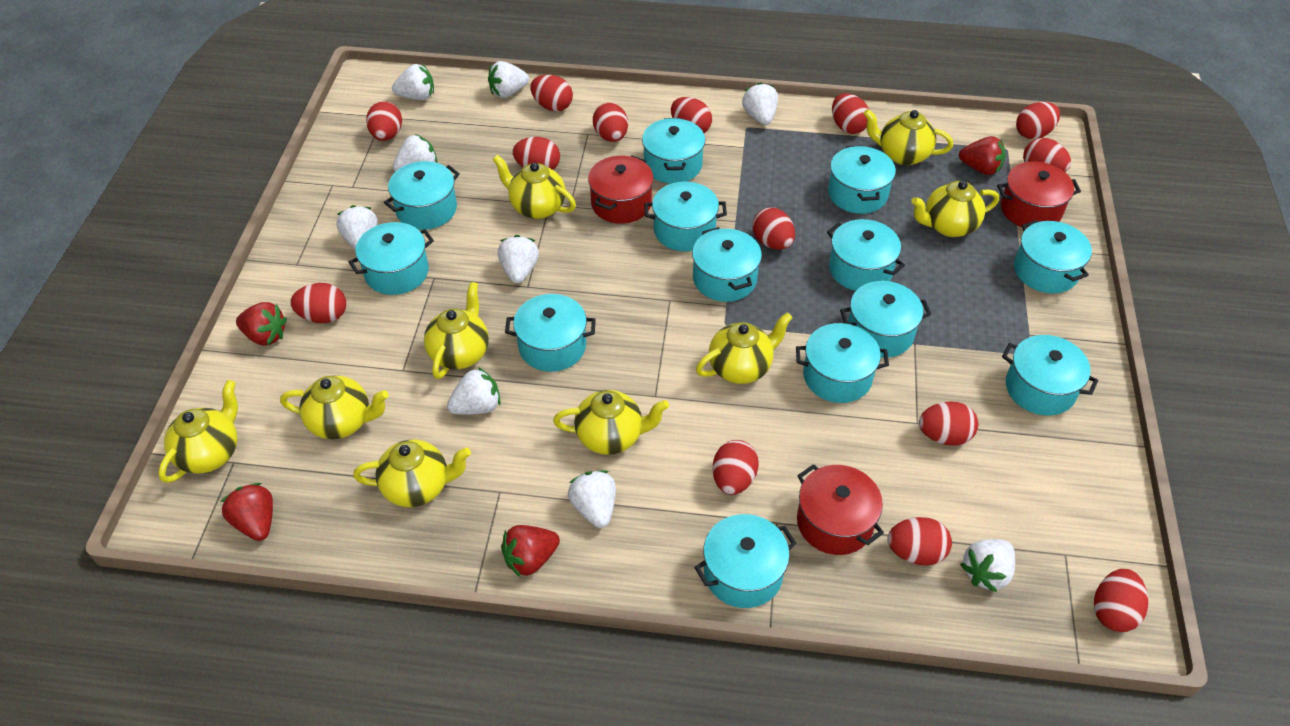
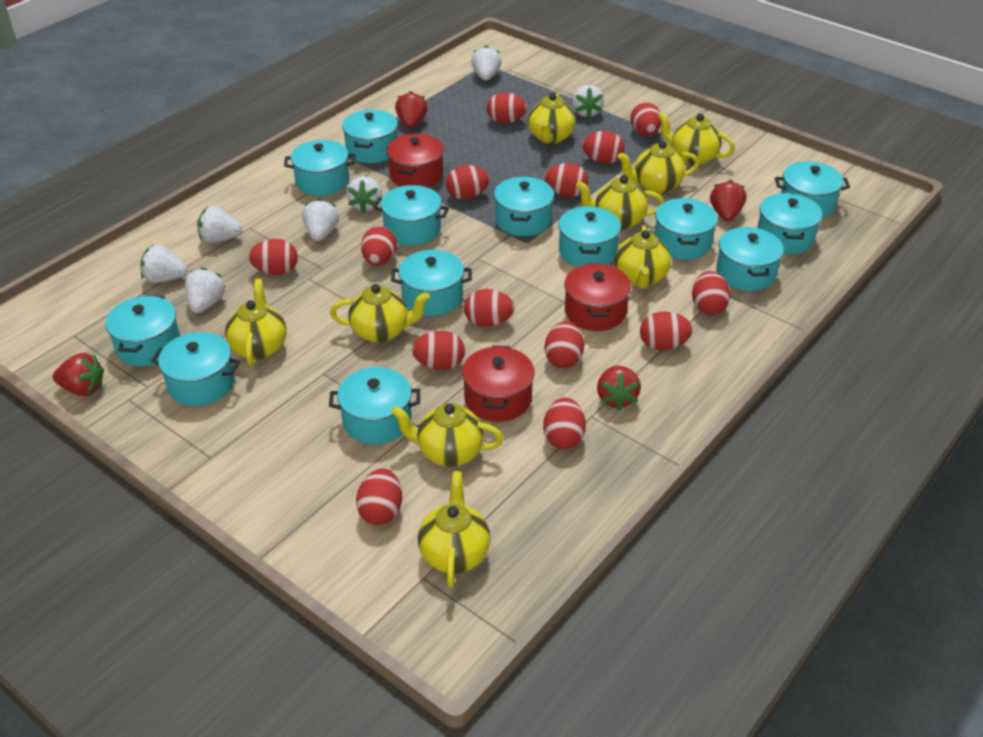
white strawberry: [336,205,378,249] [392,64,434,100] [393,134,437,172] [447,367,500,415] [488,61,529,98] [498,235,539,284] [568,470,616,528] [742,82,778,125] [960,539,1015,593] = 9 -> [141,245,187,283] [185,268,226,313] [197,206,242,243] [302,199,339,241] [346,176,382,213] [471,46,501,81] [572,85,604,118] = 7

